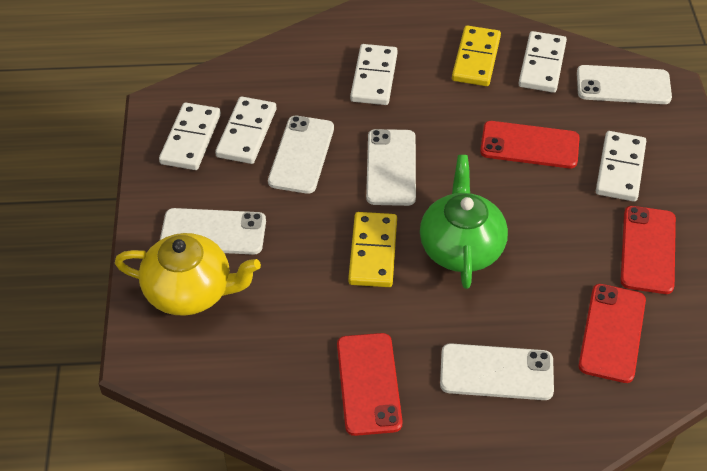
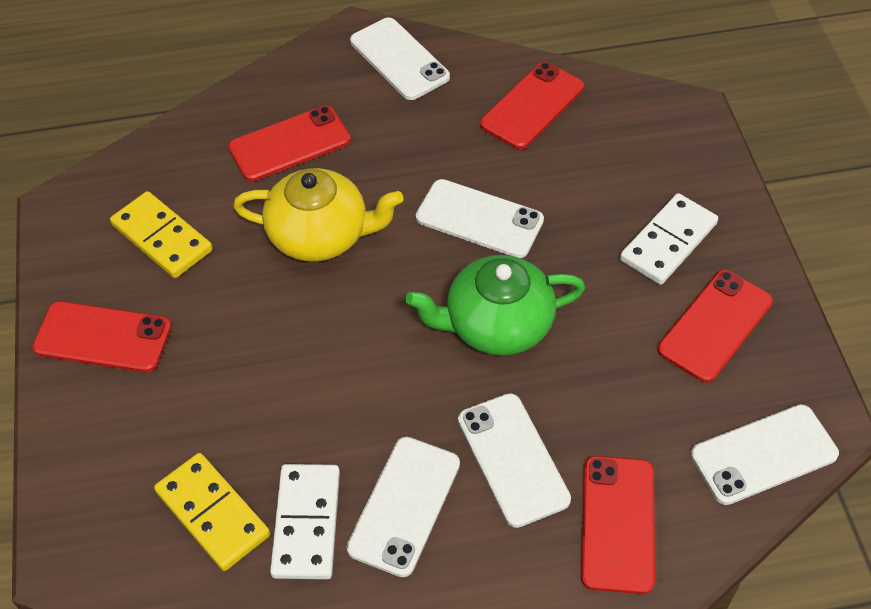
red phone: [337,333,403,436] [480,121,580,168] [578,284,646,383] [620,206,676,294] = 4 -> [32,301,171,373] [228,106,351,182] [480,62,584,149] [581,456,655,594] [657,270,773,383] = 5
white domino: [159,102,221,170] [215,96,276,164] [350,44,398,105] [518,31,567,93] [596,131,646,202] = 5 -> [270,464,340,579] [620,193,718,285] = 2

